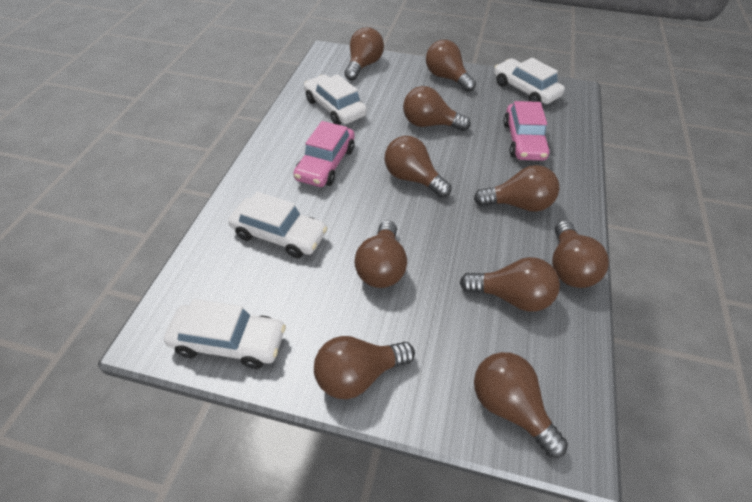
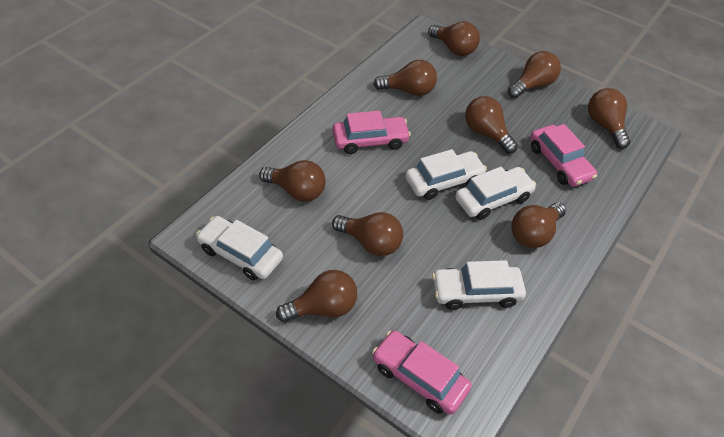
brown light bulb: [314,336,415,399] [344,27,384,81] [354,220,407,288] [385,136,451,198] [403,86,471,131] [426,40,476,92] [460,257,560,312] [474,165,559,212] [474,352,568,458] [552,220,609,288] = 10 -> [259,160,326,202] [276,270,357,322] [332,212,403,256] [373,60,437,96] [428,21,480,56] [465,96,518,153] [508,51,561,98] [511,202,566,248] [588,88,630,149] = 9
pink car: [293,121,355,187] [503,101,550,161] = 2 -> [332,111,411,154] [372,330,472,415] [530,124,597,187] = 3

